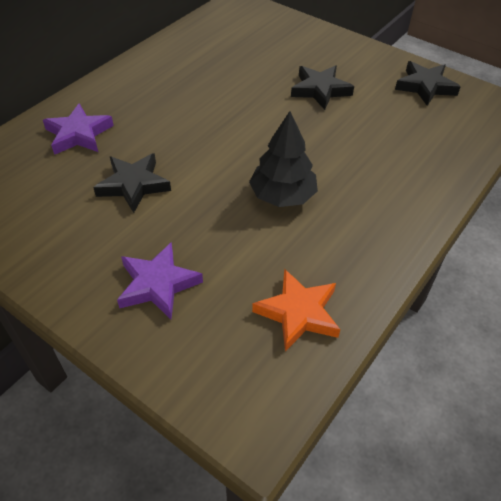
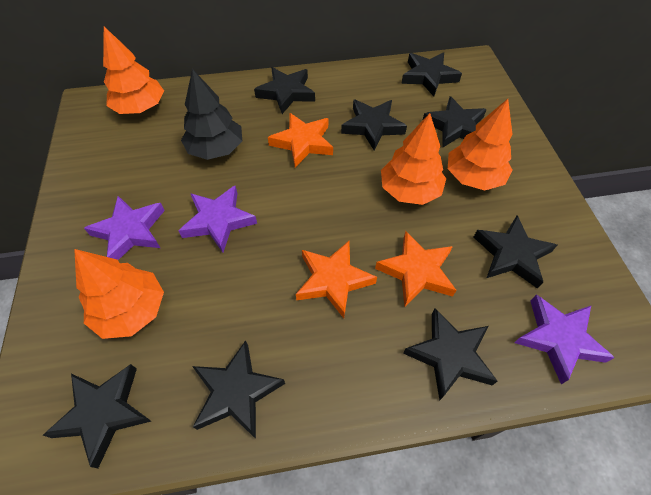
black star: [93,153,171,213] [291,65,354,110] [395,61,461,106] = 3 -> [42,364,151,469] [192,340,285,439] [254,67,315,114] [341,100,407,150] [401,52,462,96] [403,308,497,401] [422,96,487,147] [474,216,557,289] = 8
orange star: [252,269,341,352] = 1 -> [268,113,333,168] [296,241,377,318] [375,231,456,307] = 3
orange tree: none = 0 -> [74,249,164,339] [103,27,164,114] [381,113,446,205] [448,99,513,190] = 4
purple star: [43,103,114,155] [117,242,203,319] = 2 -> [84,196,165,260] [179,186,257,252] [514,295,615,384] = 3

